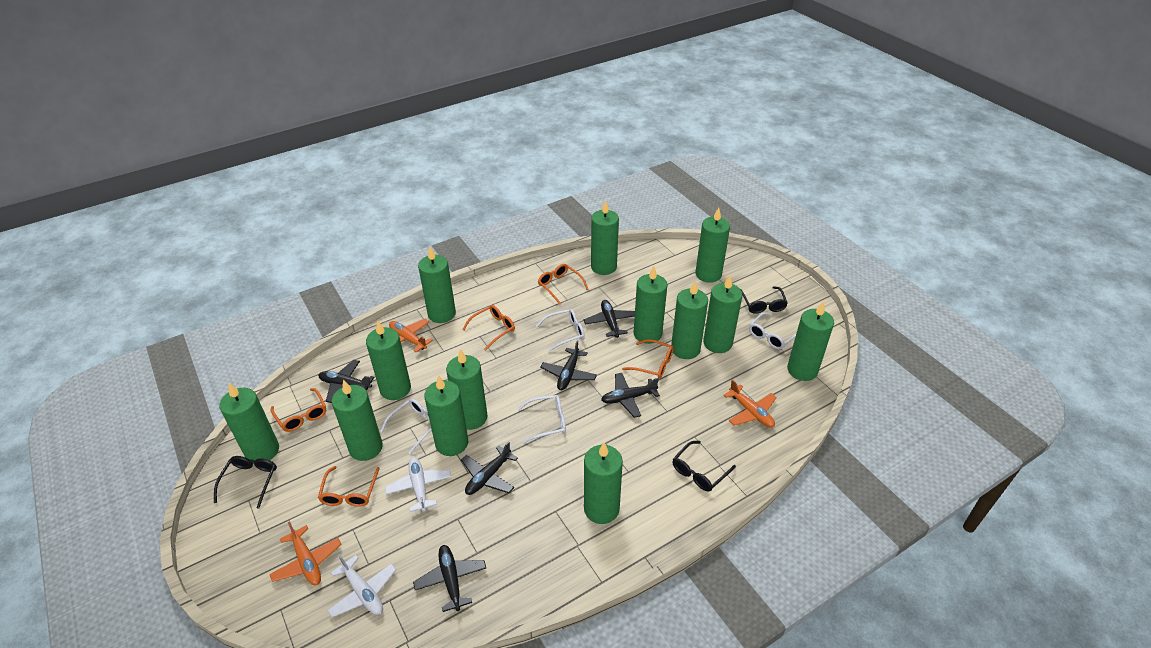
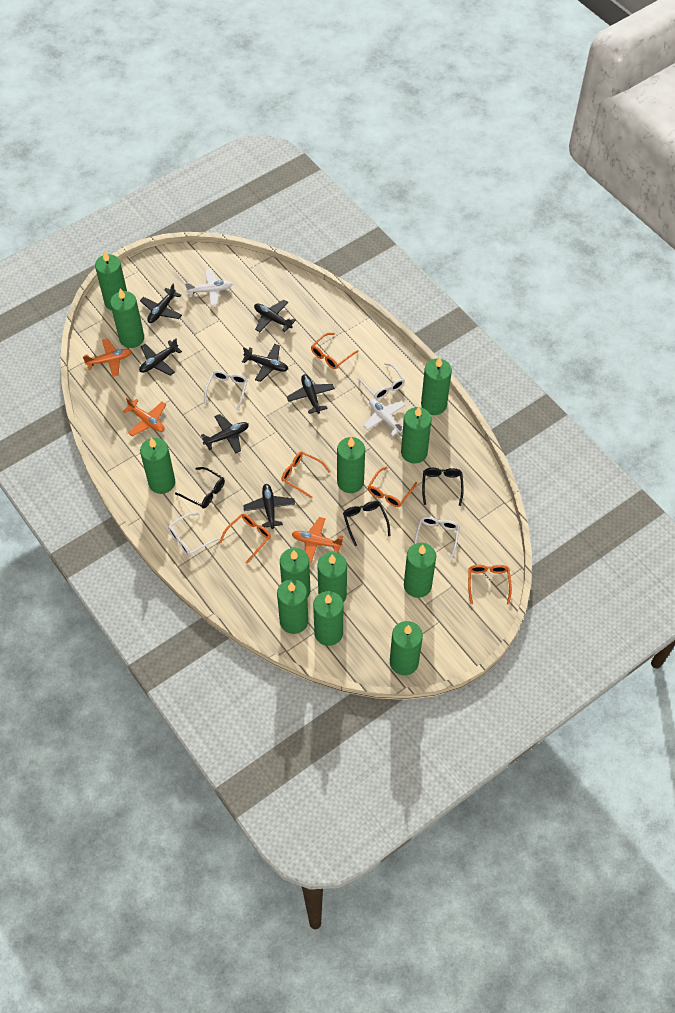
black plane: [318,360,374,403] [413,545,486,612] [461,441,518,495] [540,340,597,390] [584,300,635,338] [601,373,660,418] = 6 -> [139,338,182,376] [140,284,182,323] [201,414,249,454] [242,344,288,382] [243,484,295,529] [254,300,296,332] [287,374,335,414] = 7
green candle: [219,383,279,464] [332,379,383,461] [366,320,411,400] [418,247,456,323] [424,375,468,456] [446,349,487,430] [584,442,623,524] [591,200,619,275] [633,266,667,344] [671,281,708,359] [695,207,730,283] [703,275,742,353] [787,301,834,381] = 13 -> [95,251,127,311] [110,288,144,348] [140,438,175,494] [277,579,308,634] [280,548,311,598] [313,591,343,646] [317,552,347,602] [337,437,365,493] [390,621,423,675] [401,407,432,463] [404,543,436,598] [421,357,452,415] = 12

